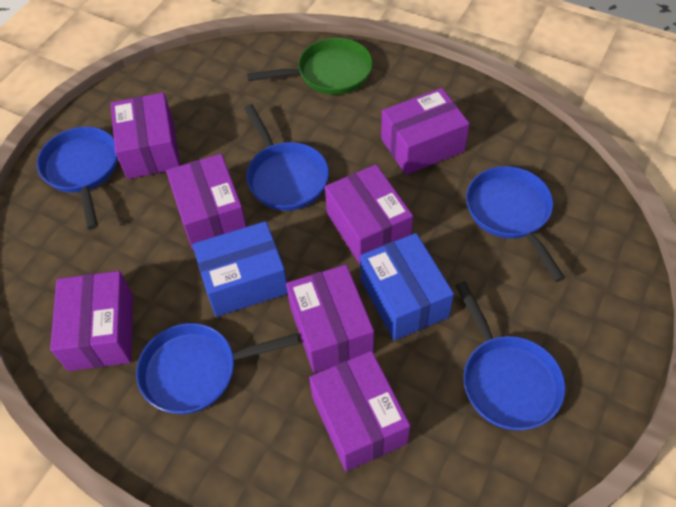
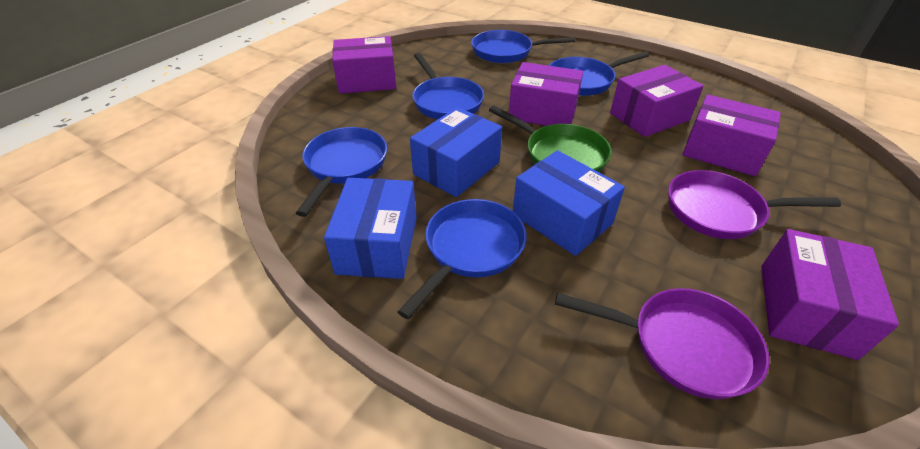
blue box: [193,221,288,317] [360,233,454,341] = 2 -> [324,178,417,279] [410,107,502,197] [513,150,625,256] = 3
purple box: [50,271,133,371] [111,93,180,179] [166,154,247,250] [286,265,374,373] [309,351,410,471] [325,164,413,265] [381,88,470,175] = 7 -> [332,36,396,94] [509,62,583,126] [610,65,704,137] [682,94,781,176] [761,229,899,360] = 5
purple pan: none = 0 -> [555,288,770,399] [668,170,841,239] = 2

